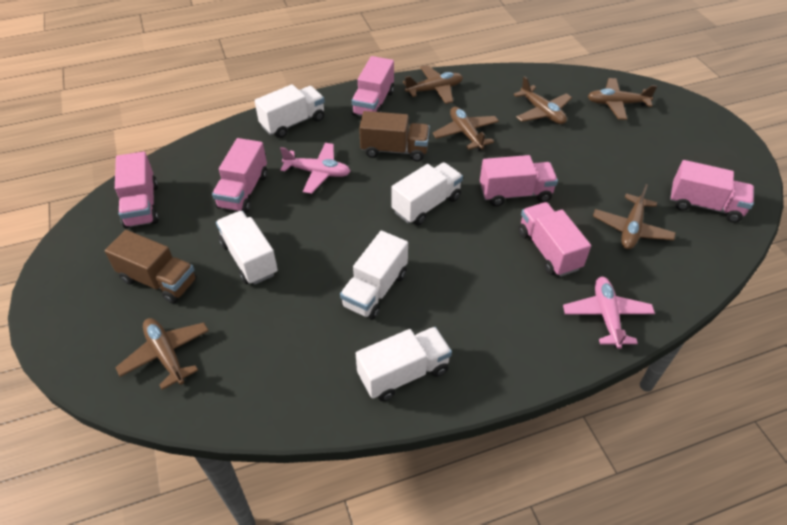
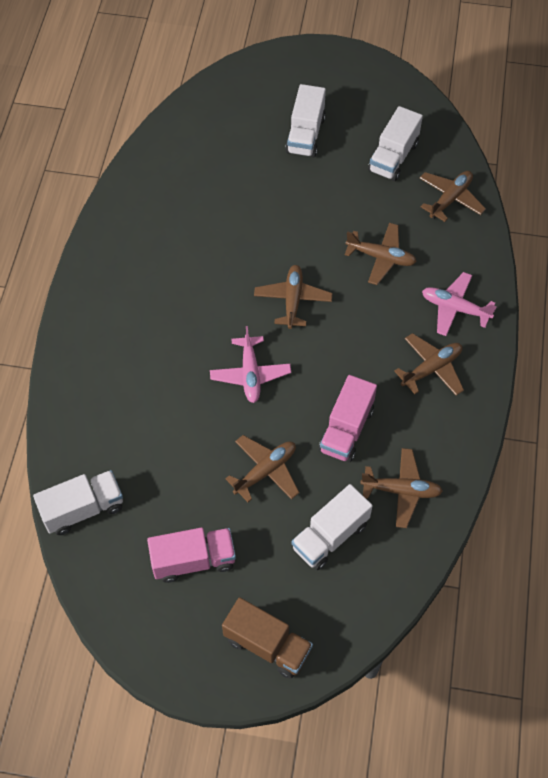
brown truck: [105,230,197,304] [359,111,430,161] = 2 -> [222,597,313,679] = 1
pink truck: [115,152,159,228] [212,138,267,213] [351,56,394,116] [480,155,558,206] [518,202,591,277] [670,160,754,223] = 6 -> [147,528,236,583] [318,375,377,462] = 2
white truck: [216,211,278,285] [255,84,325,138] [340,231,408,320] [356,327,452,401] [391,162,463,225] = 5 -> [33,470,123,535] [285,84,326,158] [291,484,373,570] [368,106,423,181] = 4

